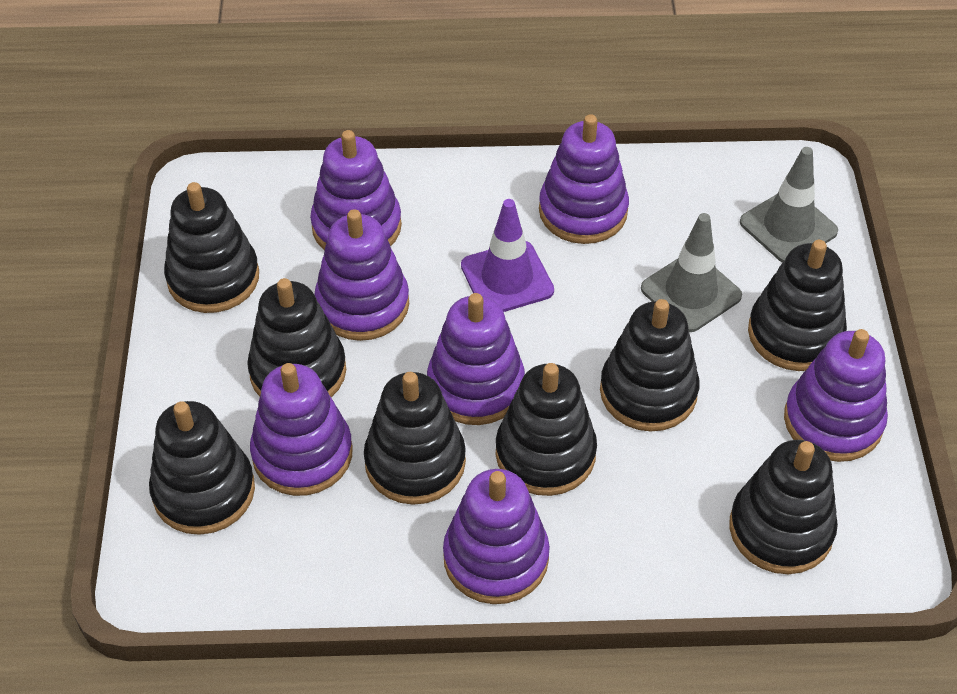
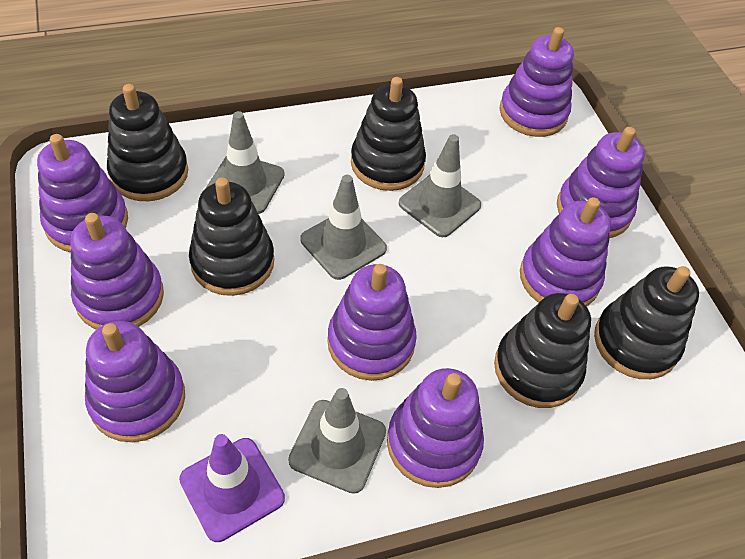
black stacking toy: [149,401,255,535] [164,182,259,313] [247,278,346,397] [364,372,466,505] [496,363,597,496] [600,299,700,432] [730,440,838,574] [748,240,847,371] = 8 -> [107,84,188,201] [189,177,274,296] [351,77,426,191] [494,293,591,408] [594,266,699,379] = 5
grey traffic cone: [641,213,742,332] [740,147,838,263] = 2 -> [205,111,285,214] [288,388,386,494] [300,175,387,280] [399,134,481,237] = 4
purple stacking toy: [250,363,353,496] [310,130,402,250] [314,209,409,341] [427,293,525,425] [443,469,550,604] [539,114,629,244] [784,329,888,462] = 7 -> [37,134,128,252] [71,213,164,330] [85,321,185,442] [327,264,417,381] [387,368,484,488] [499,27,574,137] [520,197,611,306] [557,127,645,238] = 8

